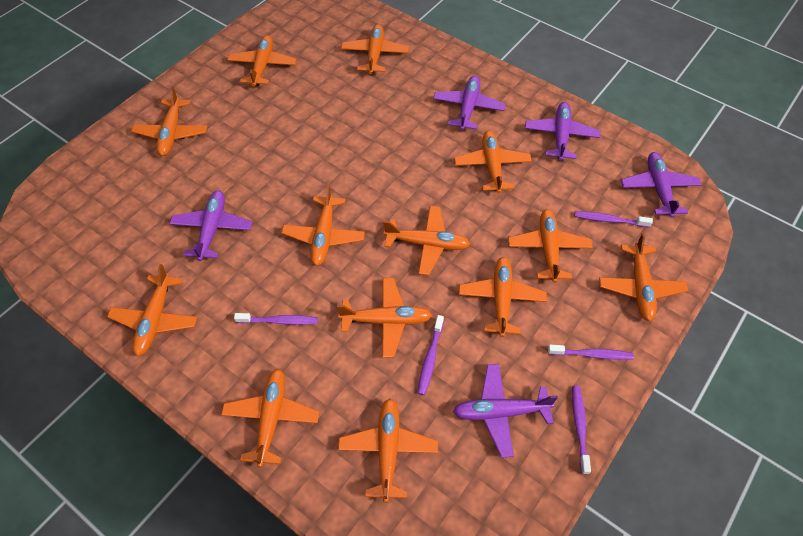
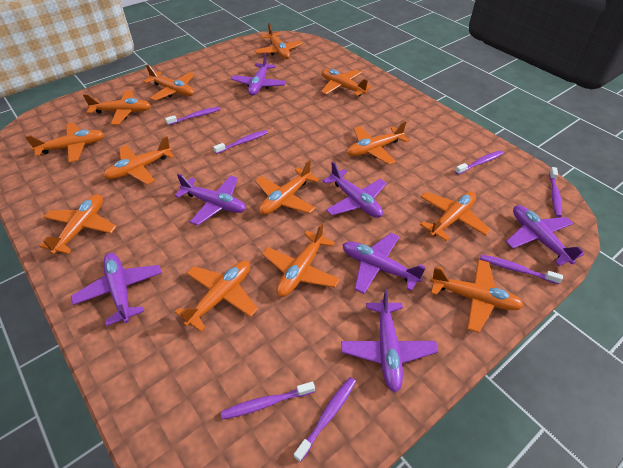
purple plane: [169,190,252,261] [433,76,506,131] [453,364,558,458] [525,102,600,161] [621,152,701,218] = 5 -> [71,253,162,326] [174,174,246,226] [231,53,286,96] [322,162,387,218] [341,289,438,393] [342,233,426,294] [506,205,584,266] = 7
purple toothbrush: [234,313,318,325] [418,315,444,395] [548,345,634,360] [572,385,591,474] [574,211,653,228] = 5 -> [165,107,221,125] [213,130,268,154] [221,381,315,420] [294,377,356,462] [455,150,503,175] [480,254,563,284] [549,167,562,217] = 7

